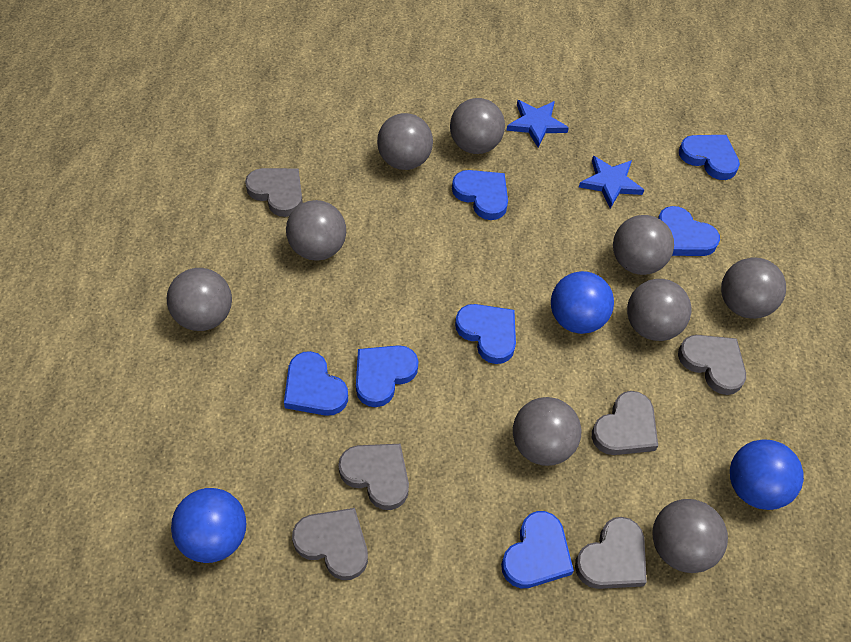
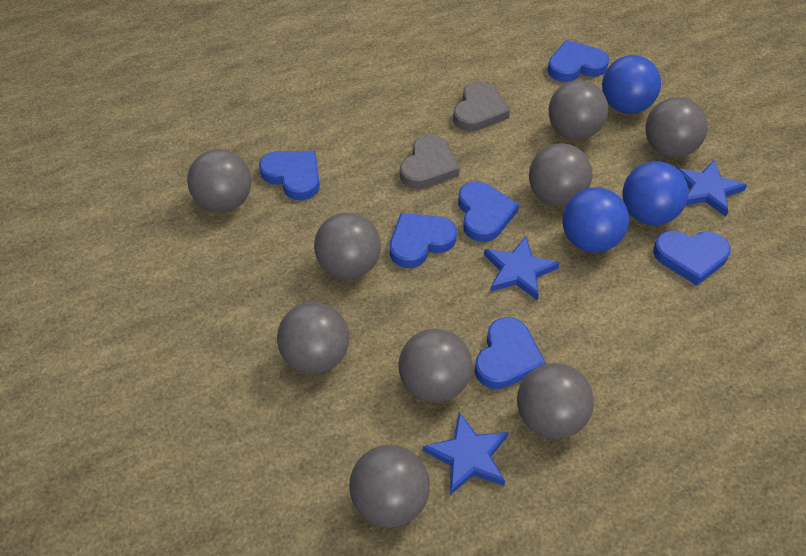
blue heart: [284,351,348,416] [356,345,419,407] [452,170,508,220] [455,304,516,364] [501,511,574,588] [658,206,720,256] [679,135,740,180] = 7 -> [259,151,320,200] [390,213,457,268] [458,181,519,242] [474,317,546,389] [548,40,609,82] [653,231,731,285] = 6
blue star: [506,100,569,148] [579,156,644,209] = 2 -> [423,412,508,495] [484,236,559,301] [677,160,747,216] = 3
grey heart: [245,168,303,217] [292,508,368,580] [338,444,409,510] [575,517,647,589] [592,391,658,455] [678,335,746,395] = 6 -> [400,134,459,189] [453,81,510,131] = 2

